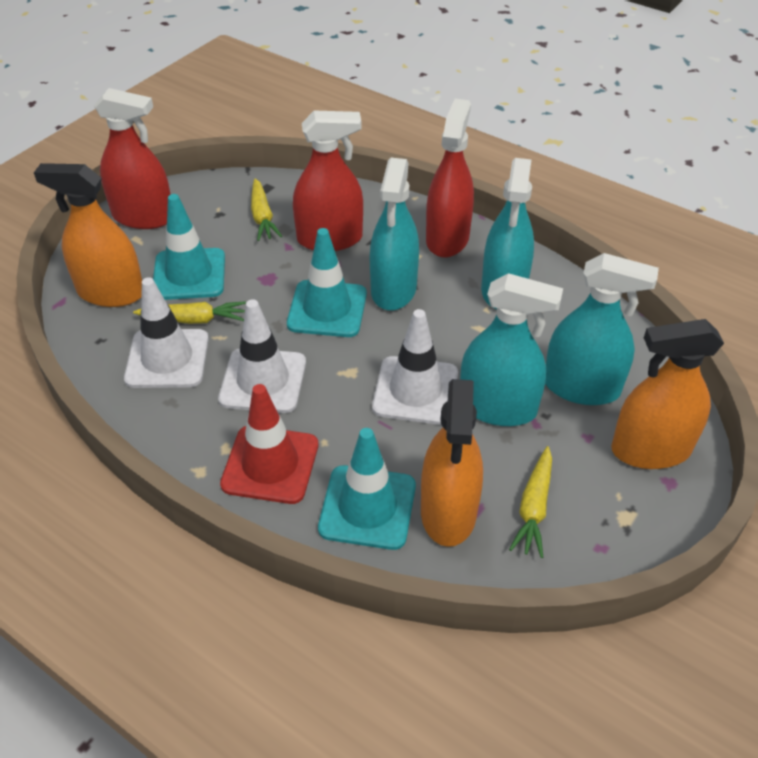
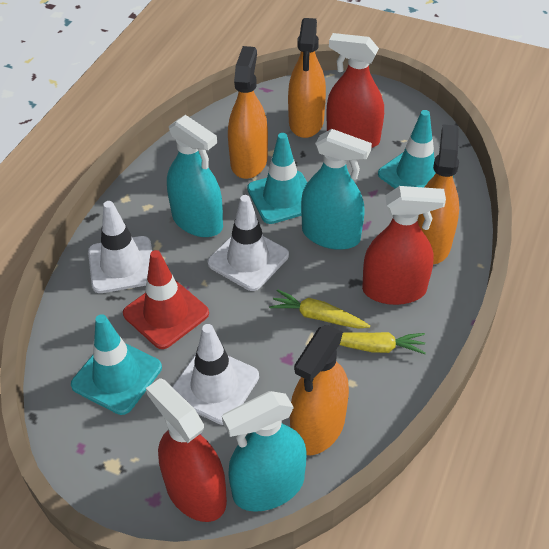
orange spray bottle: [34,163,142,307] [421,379,483,547] [611,319,724,469] = 3 -> [228,46,268,179] [288,18,326,138] [290,325,349,455] [418,124,459,264] = 4
turquoise spray bottle: [370,158,419,310] [460,273,563,426] [481,158,534,310] [545,253,659,405] = 4 -> [167,115,223,237] [222,391,306,512] [301,129,372,250] = 3
yellow carrot: [133,301,246,324] [251,179,282,241] [509,446,552,558] = 3 -> [269,289,370,329] [340,332,426,354] = 2

